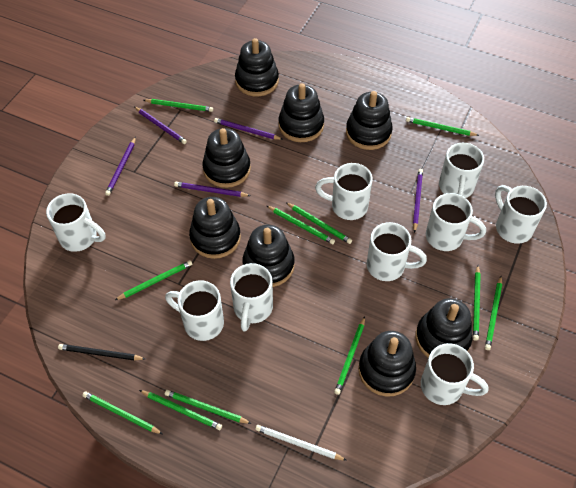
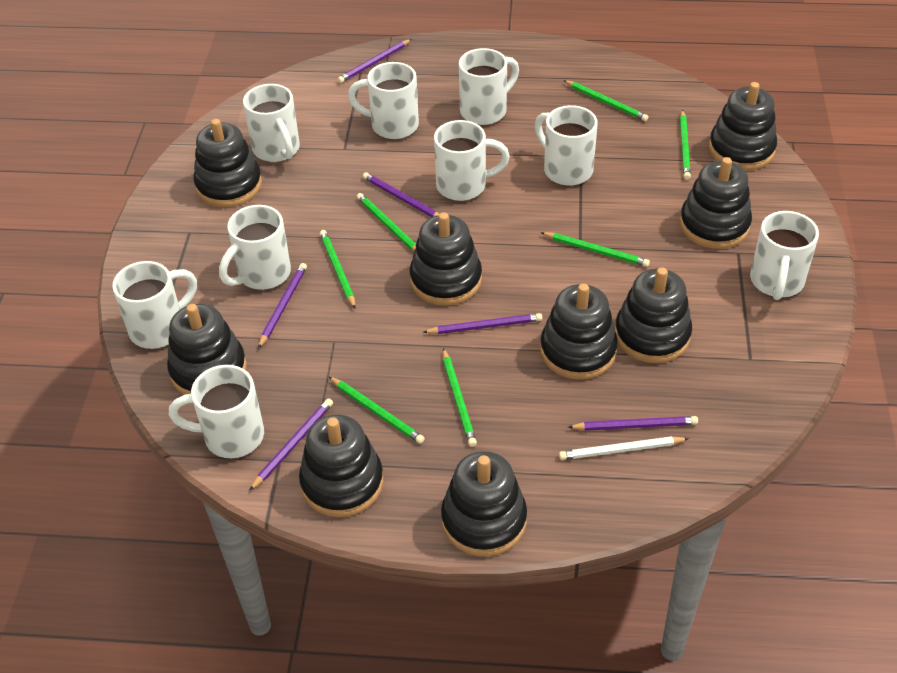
black pencil: [58,344,145,360] = 1 -> none = 0
black stacking toy: [189,197,241,259] [202,128,251,188] [235,38,279,96] [242,225,295,287] [279,84,324,142] [346,91,393,150] [358,331,416,397] [415,298,473,358] = 8 -> [167,304,247,395] [194,119,262,207] [299,415,384,517] [409,212,482,306] [441,451,527,556] [540,283,618,380] [615,267,692,363] [680,157,752,249] [709,82,777,170] = 9
green pencil: [82,391,163,434] [115,260,192,300] [139,390,222,430] [144,99,213,112] [165,390,252,424] [267,206,335,244] [286,203,352,244] [334,317,365,395] [406,117,479,136] [473,266,481,341] [485,276,502,350] = 11 -> [320,230,356,309] [329,377,425,444] [357,193,416,251] [443,348,477,447] [541,232,650,267] [563,80,649,121] [680,110,691,180] = 7
purple pencil: [105,137,136,196] [135,107,187,144] [174,182,250,197] [214,118,283,140] [413,169,423,233] = 5 -> [249,398,333,491] [258,263,307,349] [338,39,412,83] [363,172,439,217] [423,313,542,334] [568,416,698,431] = 6

